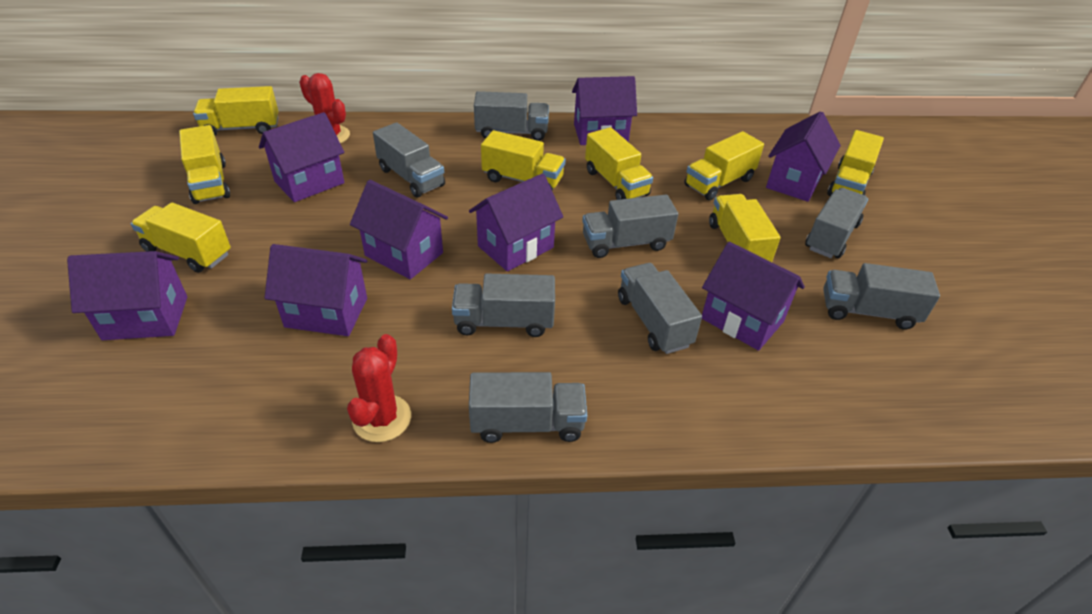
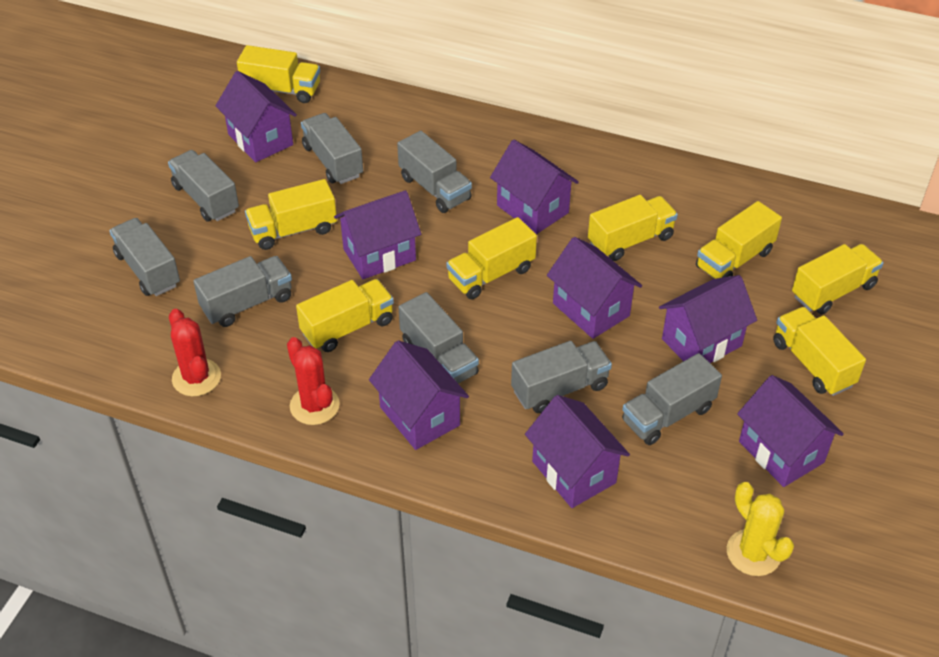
yellow cactus: none = 0 -> [727,482,794,576] = 1

